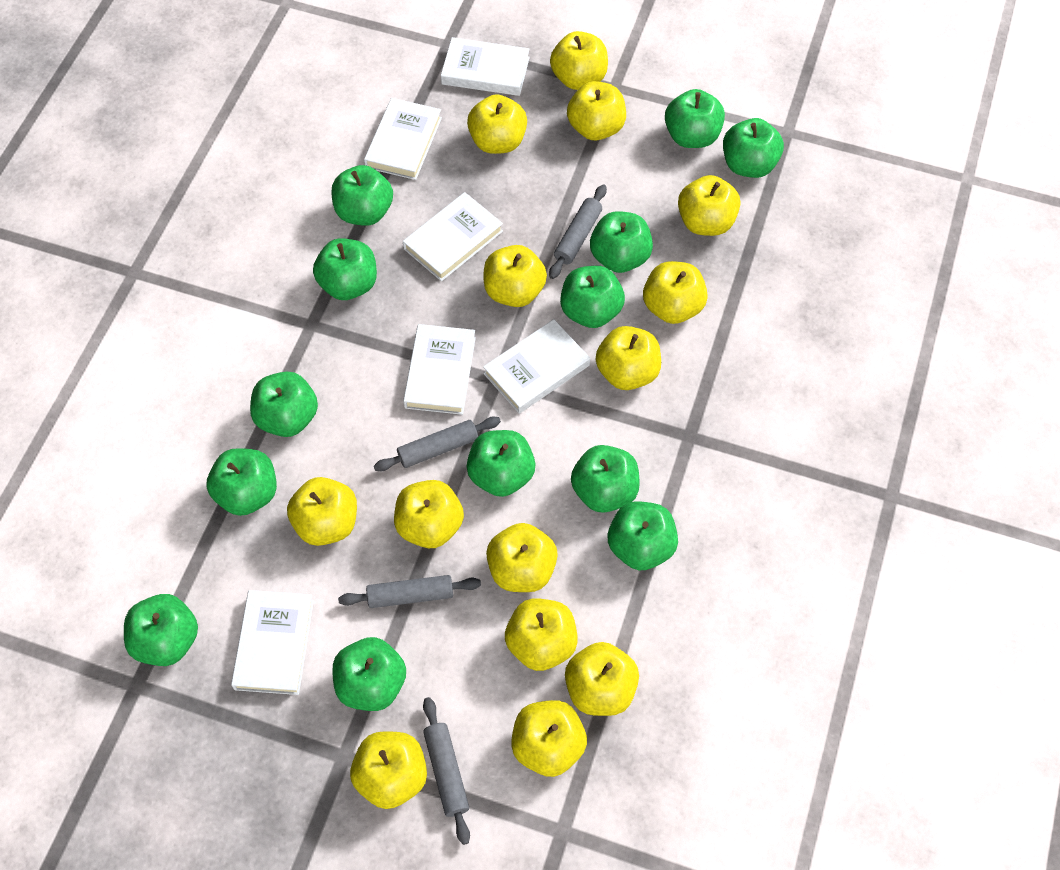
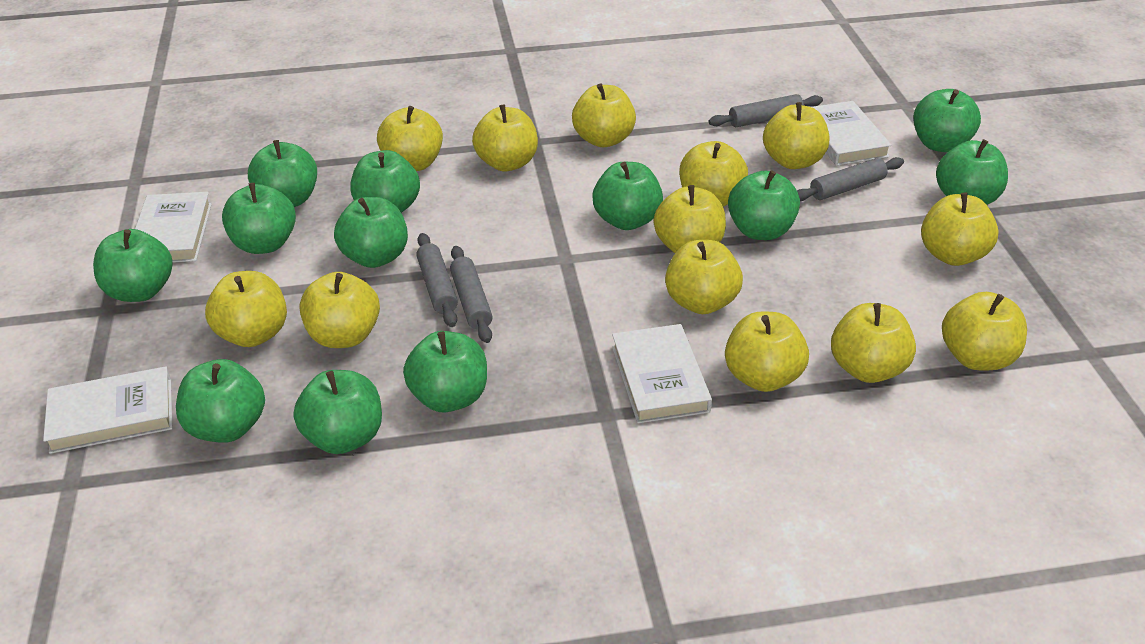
green apple: [124,594,198,666] [207,448,277,516] [250,372,318,437] [313,238,377,300] [332,165,393,226] [332,637,406,711] [466,430,536,497] [560,266,625,328] [571,445,640,513] [590,211,653,273] [608,501,678,570] [665,89,725,148] [723,118,784,178] = 13 -> [93,229,173,302] [176,359,265,443] [222,183,296,254] [248,140,317,207] [294,370,382,454] [334,197,408,268] [351,150,420,213] [403,331,487,412] [592,162,663,230] [728,170,800,240] [913,89,981,152] [936,139,1008,205] = 12
white book: [231,590,314,695] [364,98,442,180] [403,192,503,281] [403,324,476,415] [441,37,530,96] [483,319,590,414] = 6 -> [43,366,173,454] [135,192,212,263] [612,324,712,423] [812,101,892,166] = 4
yellow apple: [287,477,357,546] [350,731,427,809] [394,480,464,548] [467,94,527,154] [484,245,547,307] [486,523,558,592] [505,599,578,671] [511,700,587,777] [550,31,608,90] [565,642,639,716] [567,81,626,140] [596,326,661,390] [643,261,708,324] [678,175,740,236] = 14 -> [205,271,287,347] [300,272,380,348] [377,106,443,171] [472,104,538,171] [572,83,636,147] [653,185,726,253] [665,240,743,314] [679,141,748,207] [725,311,809,392] [763,102,829,169] [831,303,916,383] [921,193,999,266] [942,292,1027,370] = 13

